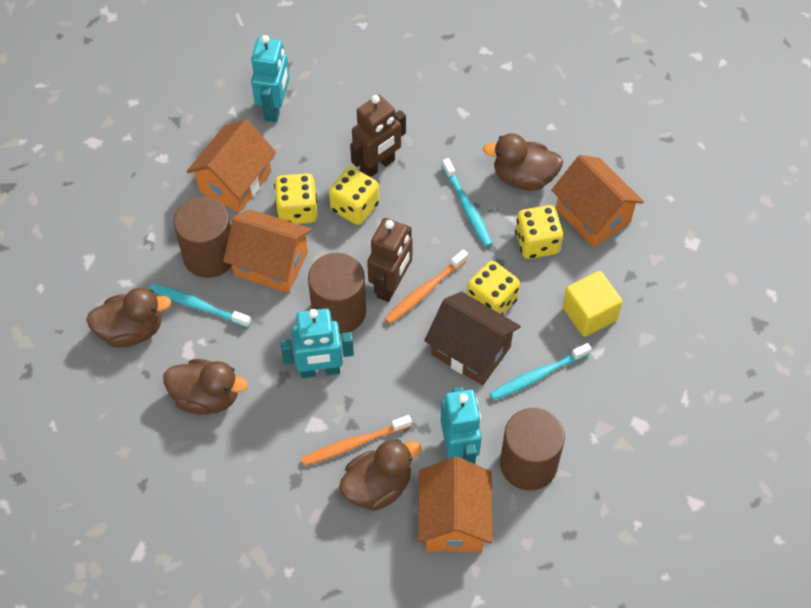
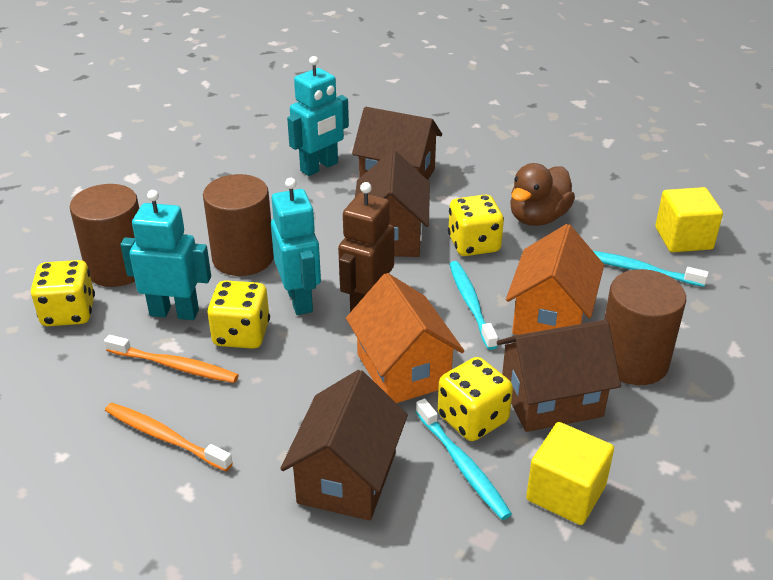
brown duck: [86,288,172,347] [163,359,248,414] [339,439,422,511] [483,133,563,191] = 4 -> [510,163,575,226] = 1
brown house: [424,292,521,385] = 1 -> [280,370,408,520] [352,107,442,180] [355,150,430,257] [497,320,621,432] = 4
brown robot: [350,95,406,177] [367,218,412,302] = 2 -> [338,182,394,312] = 1
orange house: [187,119,276,213] [223,209,312,293] [418,457,492,552] [551,155,644,247] = 4 -> [346,273,464,403] [506,224,604,335] = 2
yellow cube: [562,271,623,337] = 1 -> [526,422,614,525] [655,187,723,252] = 2

